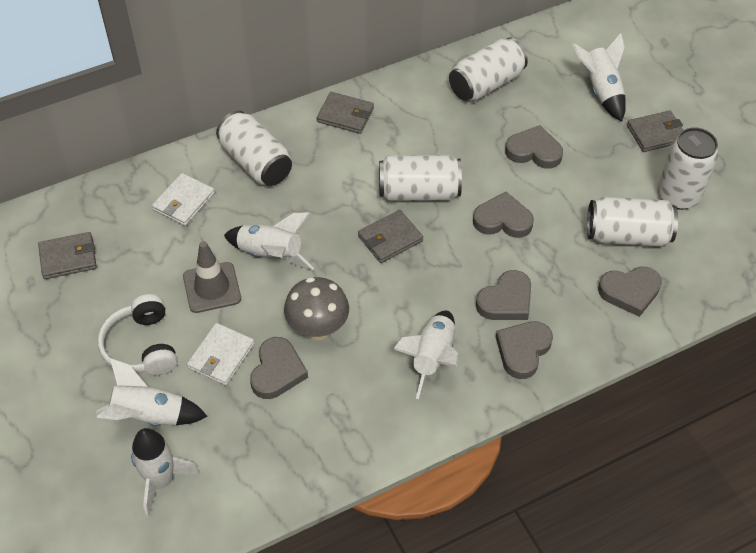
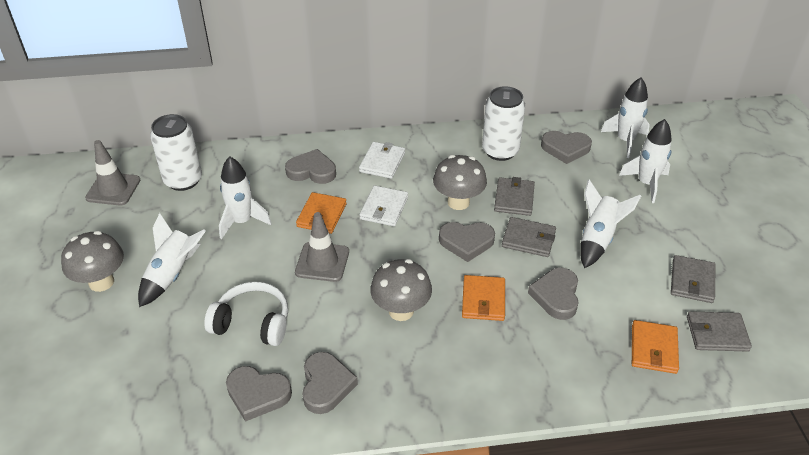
grey mushroom: [284,277,349,340] = 1 -> [61,231,124,292] [370,259,432,321] [433,155,487,210] = 3
grey traffic cone: [183,241,241,313] = 1 -> [85,140,140,206] [295,212,349,282] = 2
orange wallet: none = 0 -> [296,192,347,234] [462,275,505,321] [632,320,679,374] = 3
white can: [216,111,292,186] [379,155,462,201] [449,38,528,102] [587,197,678,247] [658,127,719,210] = 5 -> [150,114,202,191] [482,86,525,161] = 2

